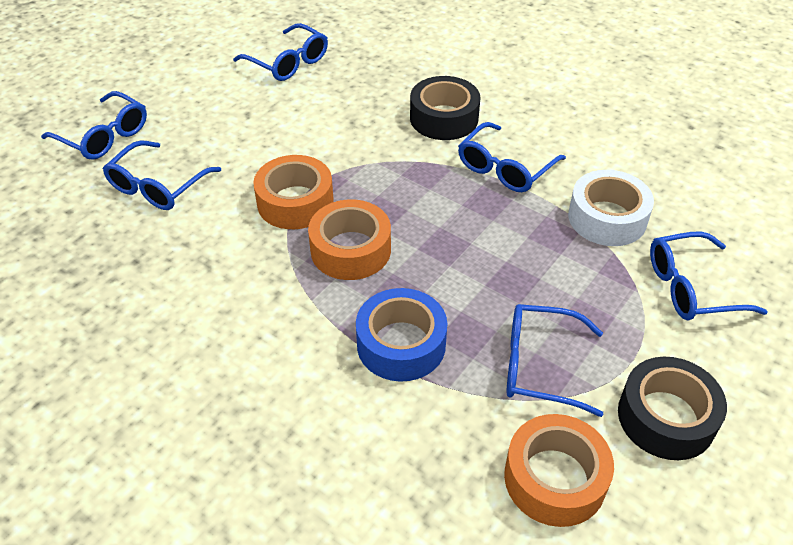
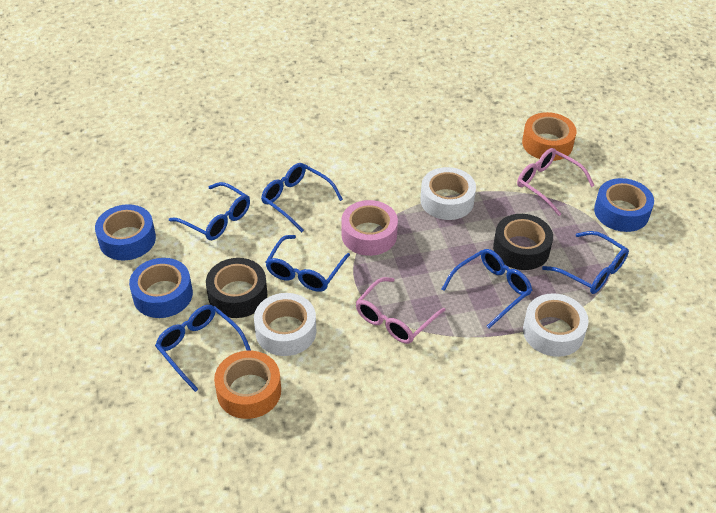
blue tape: [356,288,447,382] = 1 -> [95,204,156,260] [129,258,193,318] [594,178,654,232] = 3
orange tape: [253,155,334,229] [308,200,391,280] [504,414,614,527] = 3 -> [214,351,281,419] [522,112,576,161] = 2
pink glasses: none = 0 -> [356,277,446,344] [517,148,595,216] = 2
pink tape: none = 0 -> [341,200,398,256] = 1
white tape: [568,170,654,246] = 1 -> [254,293,316,356] [420,167,476,220] [523,293,589,357] = 3

